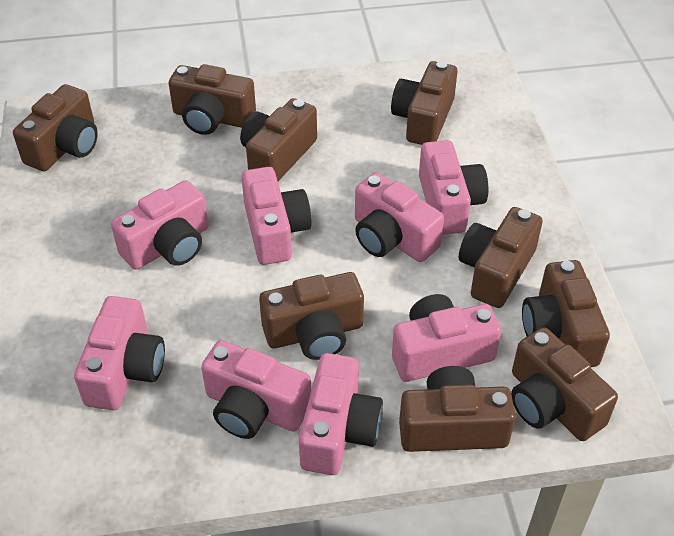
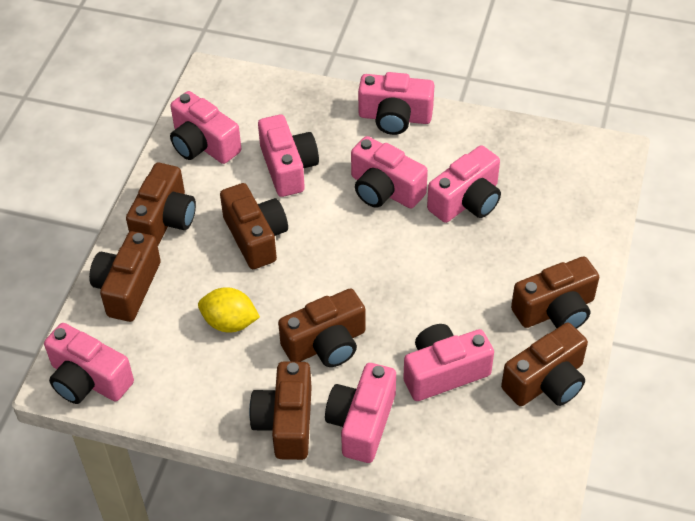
brown camera: [13,84,98,171] [168,64,256,135] [240,98,317,181] [259,272,364,360] [391,61,457,145] [399,366,516,452] [459,207,543,308] [511,327,618,441] [522,260,610,367] = 9 -> [89,231,161,322] [126,163,196,245] [220,183,288,269] [249,361,312,460] [278,288,366,367] [501,323,588,406] [511,256,599,329] = 7
yellow lemon: none = 0 -> [198,287,260,332] = 1

